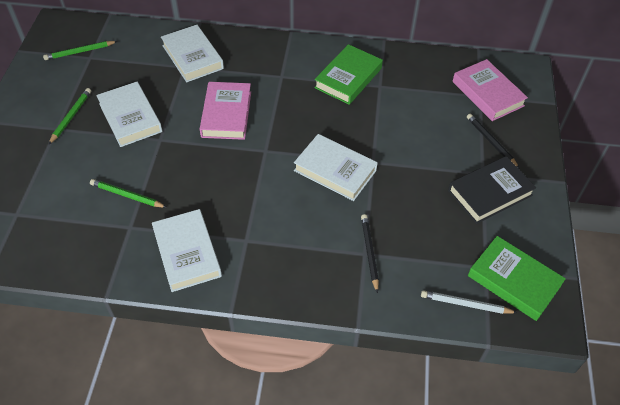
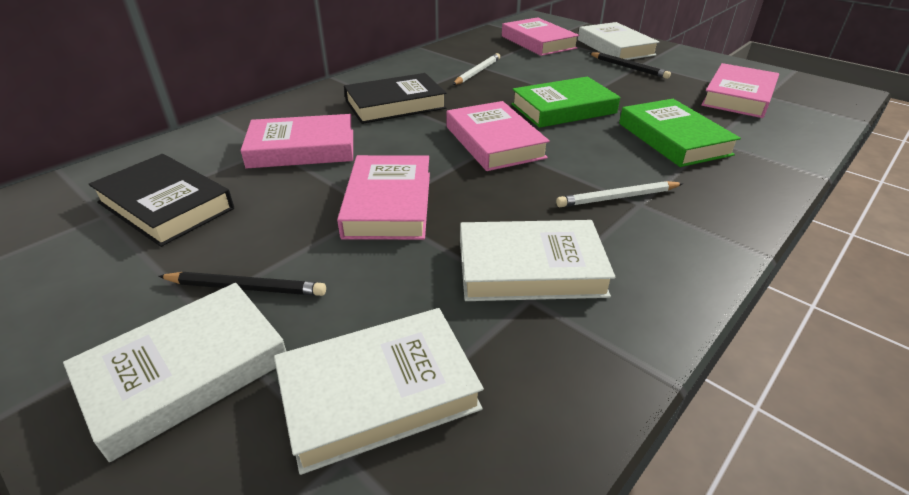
black book: [448,156,536,224] = 1 -> [89,154,234,247] [344,73,447,124] = 2
green pencil: [43,41,118,60] [48,88,91,145] [90,179,167,208] = 3 -> none = 0
pink book: [200,82,251,140] [452,59,528,121] = 2 -> [241,114,353,169] [337,155,430,240] [447,101,550,171] [502,17,579,56] [701,63,779,118] = 5
white pencil: [421,290,517,314] = 1 -> [452,53,500,85] [556,181,684,207] = 2

